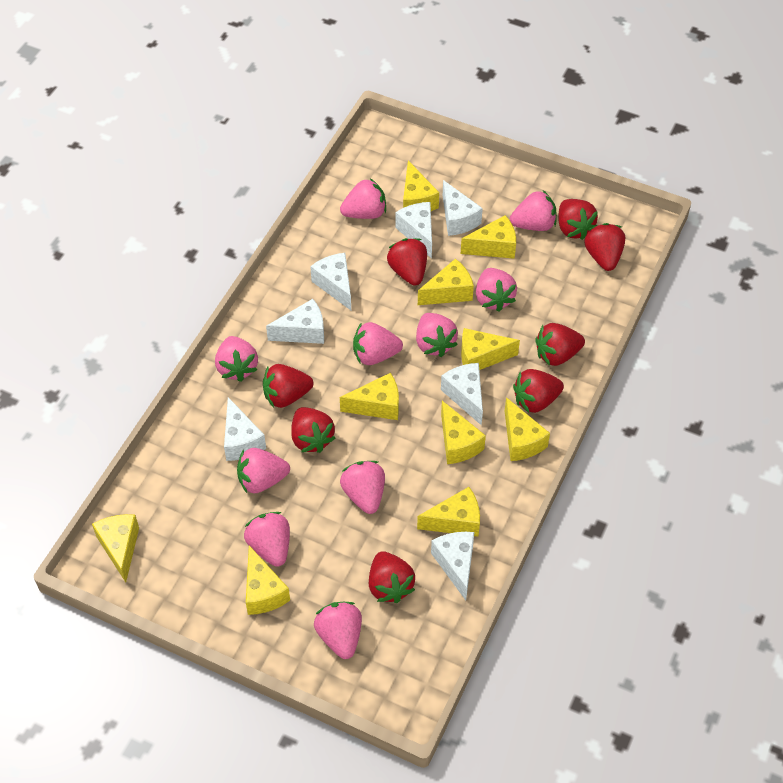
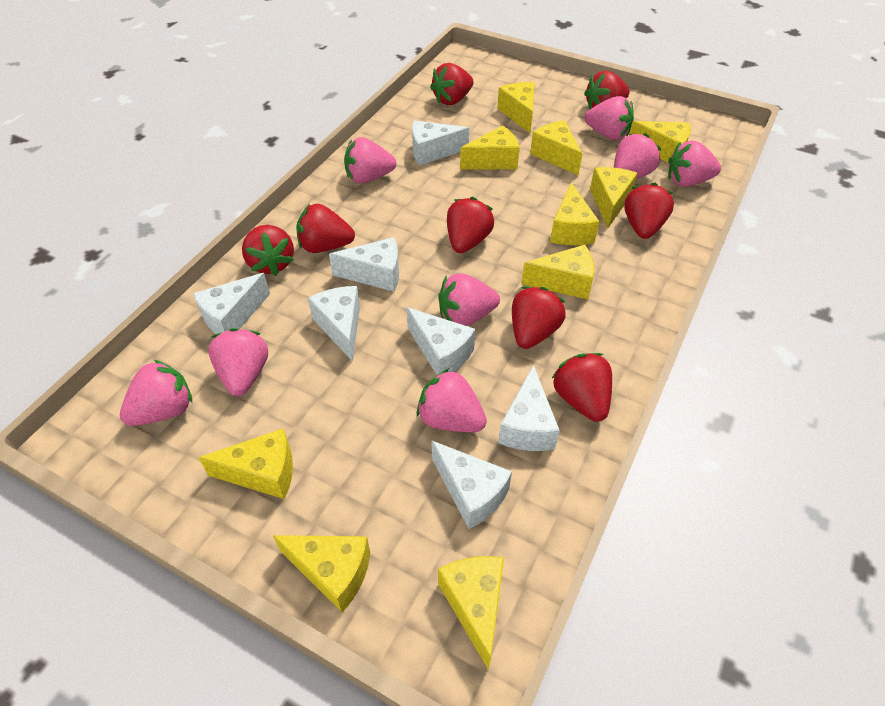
pink strawberry: [215,336,258,382] [237,448,290,493] [244,512,290,567] [314,602,362,659] [340,178,386,219] [340,461,385,514] [353,322,403,365] [416,313,458,357] [476,268,517,312] [510,190,557,231] = 10 -> [120,360,192,426] [208,328,268,396] [344,137,396,184] [416,368,487,432] [439,273,500,326] [585,96,634,140] [614,133,661,179] [668,140,721,187] = 8

